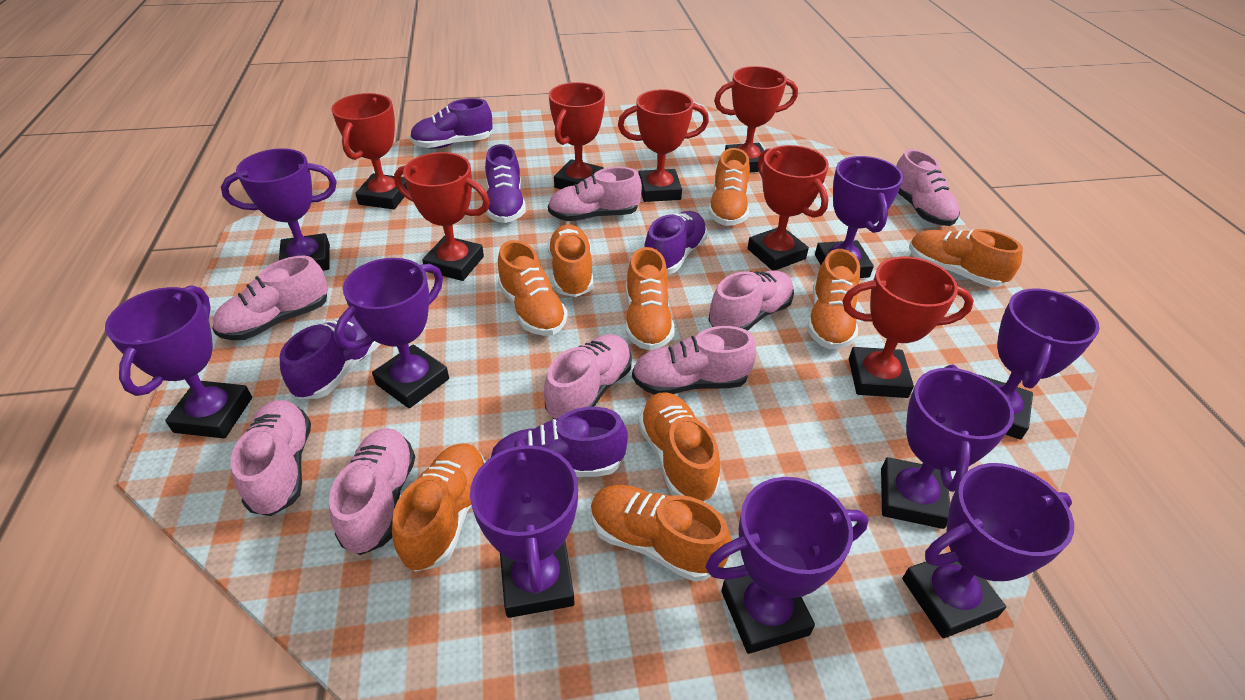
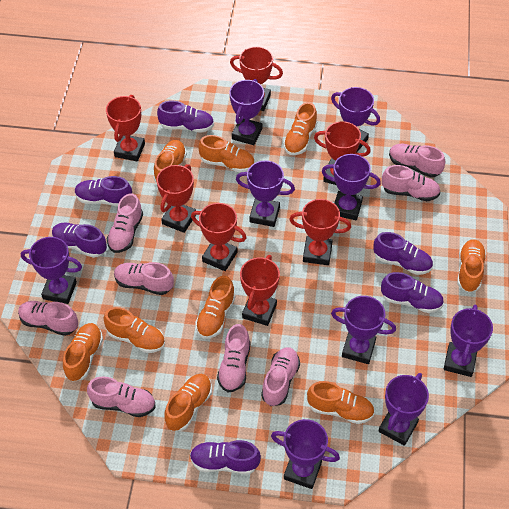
purple shoe: [280,316,380,399] [410,98,493,149] [485,144,526,223] [489,407,628,477] [644,211,708,274] = 5 -> [52,222,107,258] [75,176,132,206] [157,101,214,133] [190,440,261,474] [373,232,433,275] [381,272,444,313] = 6

